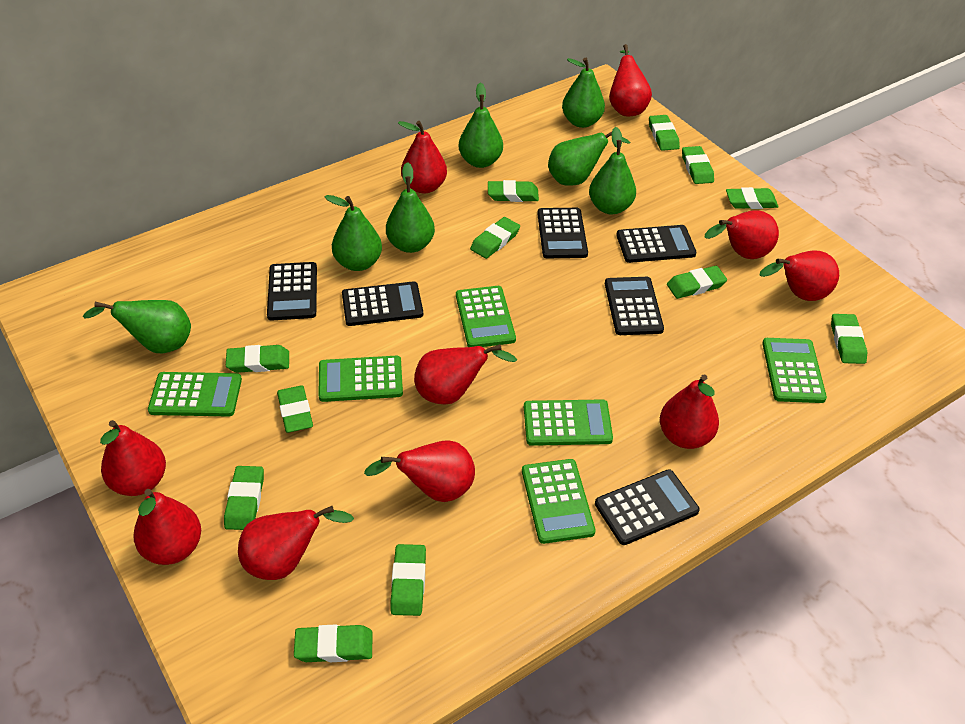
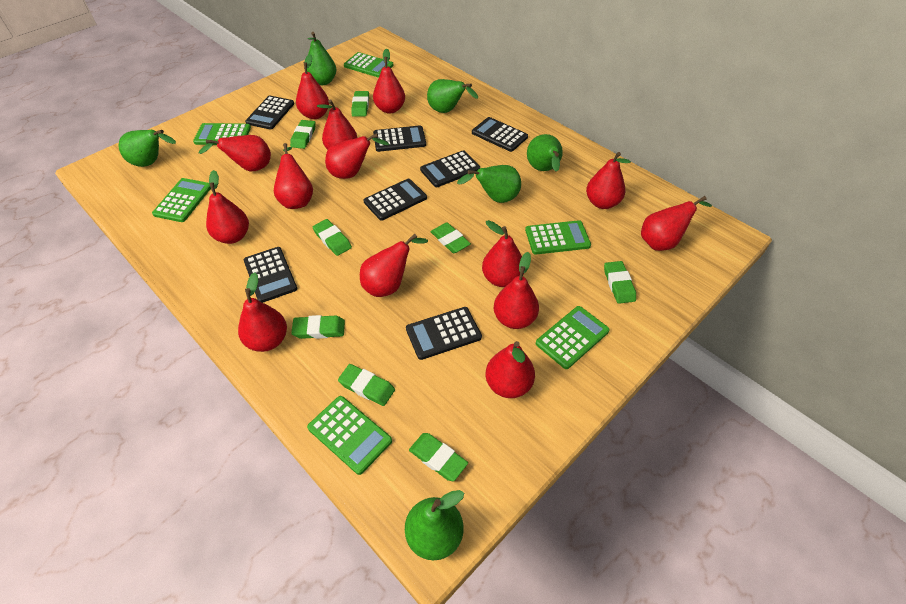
black calculator: [267,262,317,321] [342,281,423,326] [537,208,588,258] [595,469,700,545] [605,277,664,335] [616,225,697,263] = 6 -> [244,247,297,303] [245,96,294,129] [364,179,427,221] [373,125,426,152] [406,307,482,360] [420,150,480,187] [472,117,528,152] = 7
green eraser: [224,466,264,530] [226,345,289,373] [277,385,313,433] [294,624,372,662] [390,544,426,616] [470,217,520,259] [488,180,539,202] [649,115,680,151] [667,266,727,299] [682,146,714,184] [726,187,779,209] [831,314,867,364] = 12 -> [290,120,316,149] [291,315,345,339] [313,219,352,256] [338,364,395,406] [351,91,369,117] [409,433,468,481] [430,222,471,253] [604,261,636,304] = 8
green pear: [83,300,191,353] [325,195,382,271] [386,162,435,253] [459,83,503,168] [548,132,630,186] [562,58,605,128] [589,127,636,214] = 7 -> [119,130,176,167] [307,32,336,85] [405,490,464,560] [427,79,478,113] [457,165,521,203] [527,134,563,172] = 6
red pear: [100,420,166,496] [133,489,201,565] [238,506,354,580] [364,440,475,502] [398,121,447,194] [414,344,517,404] [609,44,652,116] [660,375,719,449] [705,210,779,259] [759,251,839,301] = 10 -> [199,135,271,171] [206,170,249,244] [238,272,287,352] [274,143,313,209] [296,54,329,119] [317,99,357,150] [325,133,390,179] [360,234,428,297] [373,48,405,114] [482,220,524,287] [485,341,535,398] [494,252,539,329] [586,152,631,209] [641,196,712,251] = 14

